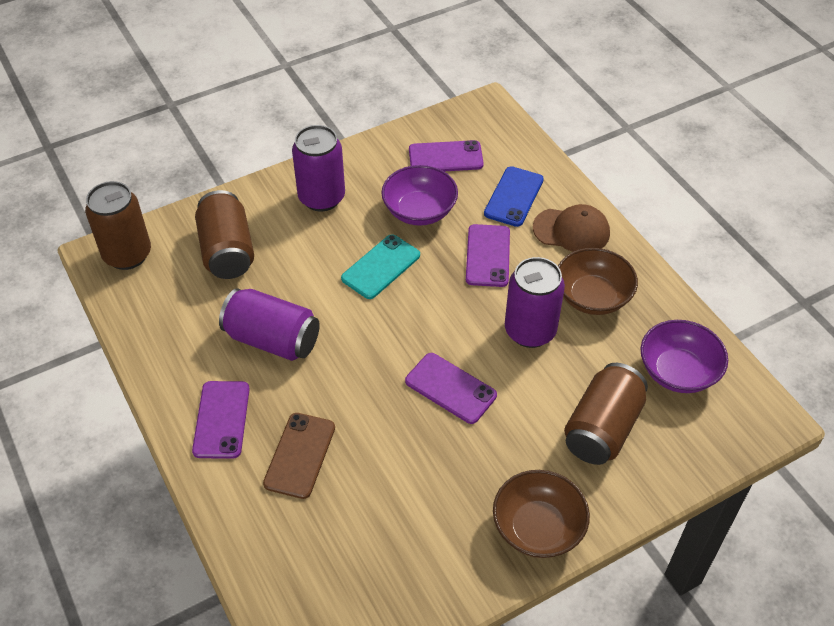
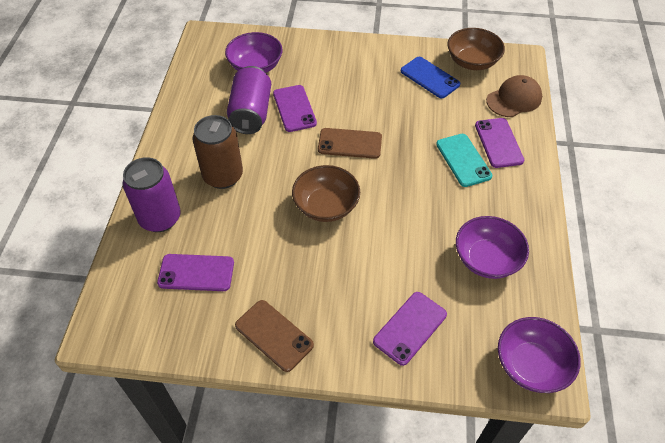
brown can: [85,181,151,270] [195,190,254,279] [564,363,648,465] = 3 -> [192,115,243,189] = 1
brown phone: [263,413,335,499] = 1 -> [235,300,314,372] [318,128,382,159] = 2
purple bowl: [381,165,458,226] [641,320,728,393] = 2 -> [225,32,283,73] [456,216,529,279] [498,317,581,393] = 3
purple can: [219,288,320,361] [292,125,345,212] [505,257,565,348] = 3 -> [122,157,181,232] [227,66,271,134] = 2

